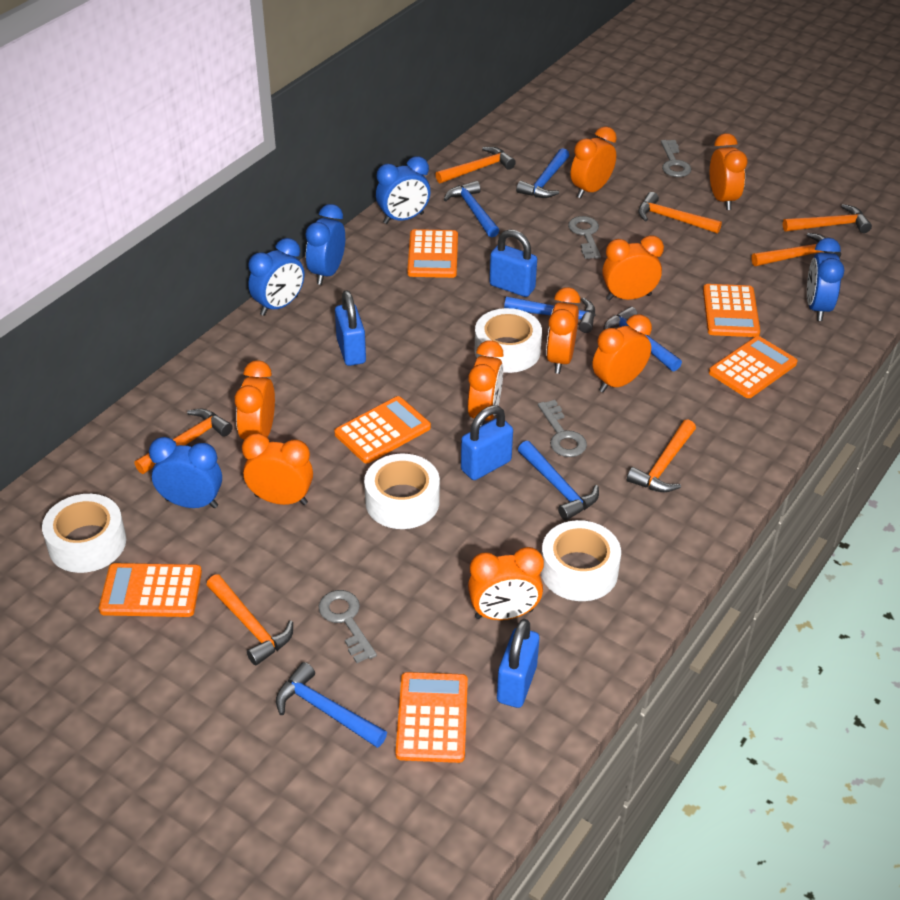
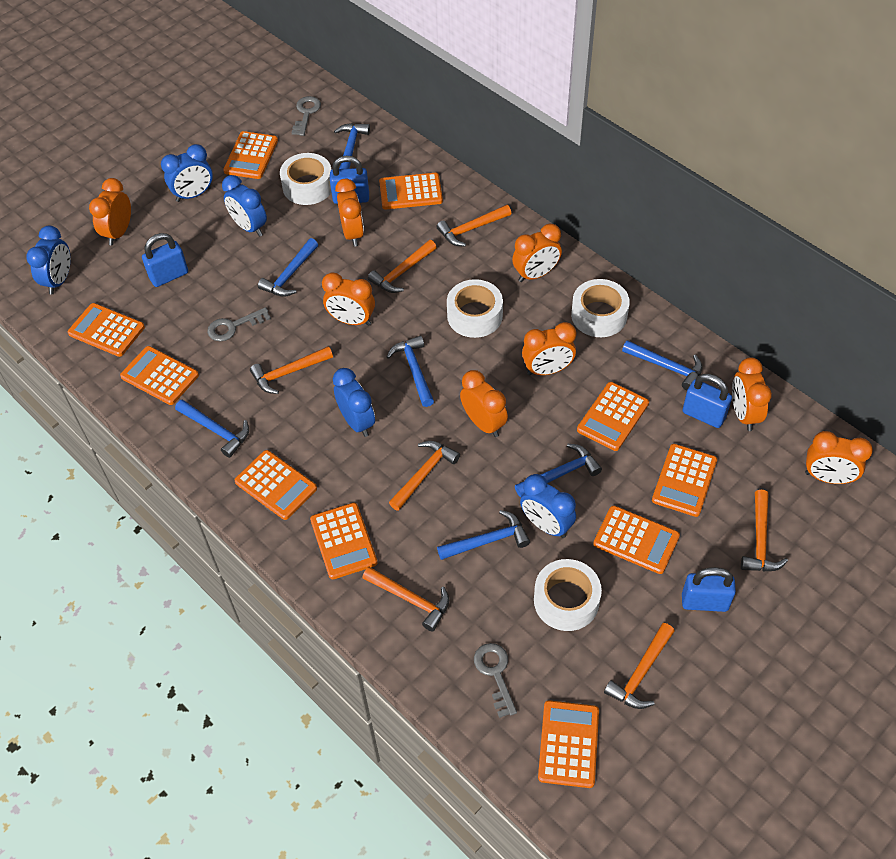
blue hammer: [276,662,387,748] [444,181,499,238] [504,297,595,333] [516,148,569,198] [518,441,599,520] [604,306,682,371] = 6 -> [175,399,249,458] [258,238,318,297] [334,123,370,169] [387,336,434,407] [437,510,530,560] [515,444,602,497] [622,340,702,390] = 7
grey key: [318,590,377,663] [538,400,587,457] [568,216,601,259] [661,140,691,177] = 4 -> [207,307,271,341] [292,96,321,136] [474,643,517,718] = 3
orange calculator: [99,563,202,617] [334,396,431,464] [395,672,468,763] [407,229,458,278] [703,284,760,337] [709,336,797,398] = 6 -> [68,303,145,357] [120,346,199,405] [223,131,278,179] [235,450,317,520] [310,503,377,579] [379,173,443,209] [538,700,599,788] [577,382,649,451] [593,506,680,574] [652,444,717,517] = 10
orange clock: [235,360,275,440] [242,433,313,505] [468,340,504,426] [468,547,544,620] [546,287,580,374] [571,126,617,198] [592,314,652,392] [602,235,664,301] [710,133,747,210] = 9 -> [89,178,131,246] [322,273,375,326] [335,178,364,247] [460,370,508,437] [512,224,562,282] [522,322,576,376] [732,357,772,431] [805,431,873,484] = 8

